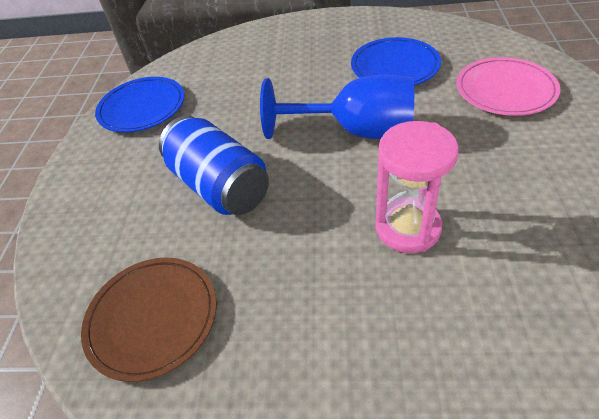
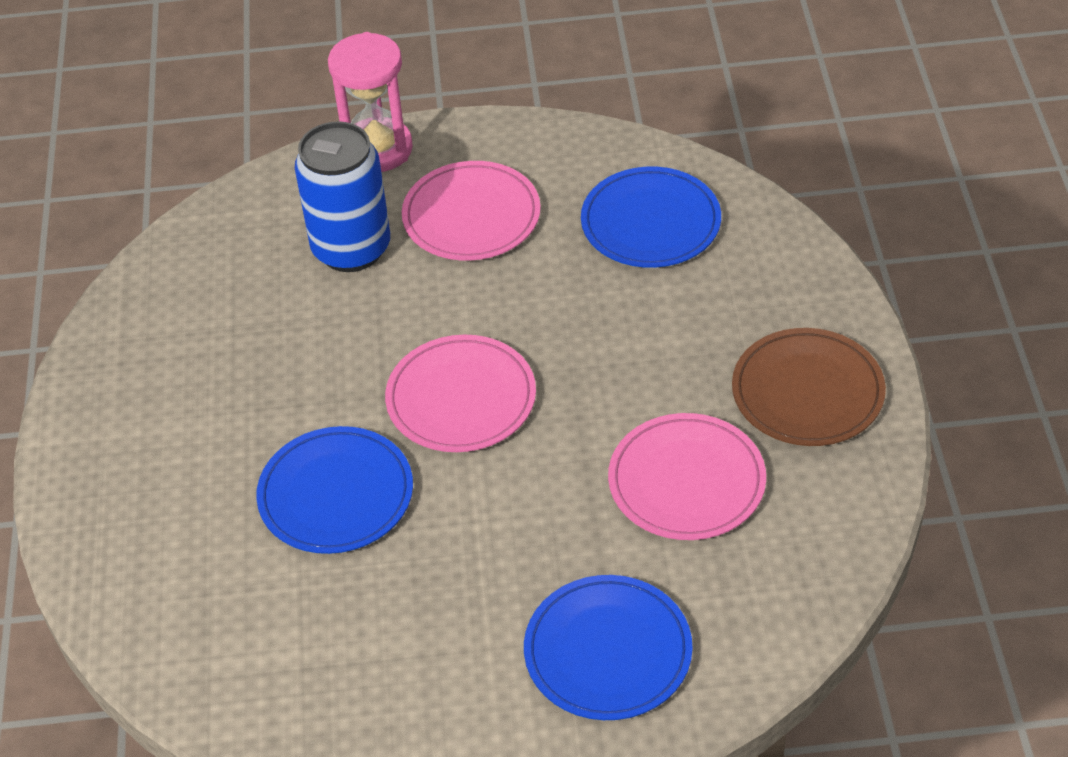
blue goblet: [260,75,414,139] = 1 -> none = 0
blue plate: [95,77,184,132] [351,37,441,85] = 2 -> [256,426,413,554] [524,575,693,720] [581,166,721,268] = 3
pink plate: [456,57,560,116] = 1 -> [385,335,536,452] [402,161,541,261] [608,413,766,540] = 3

